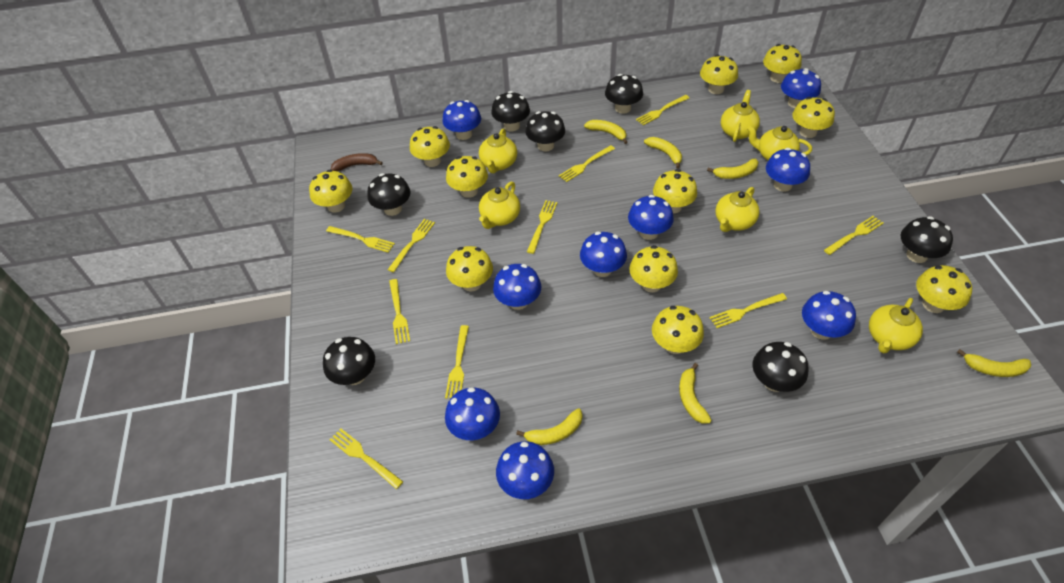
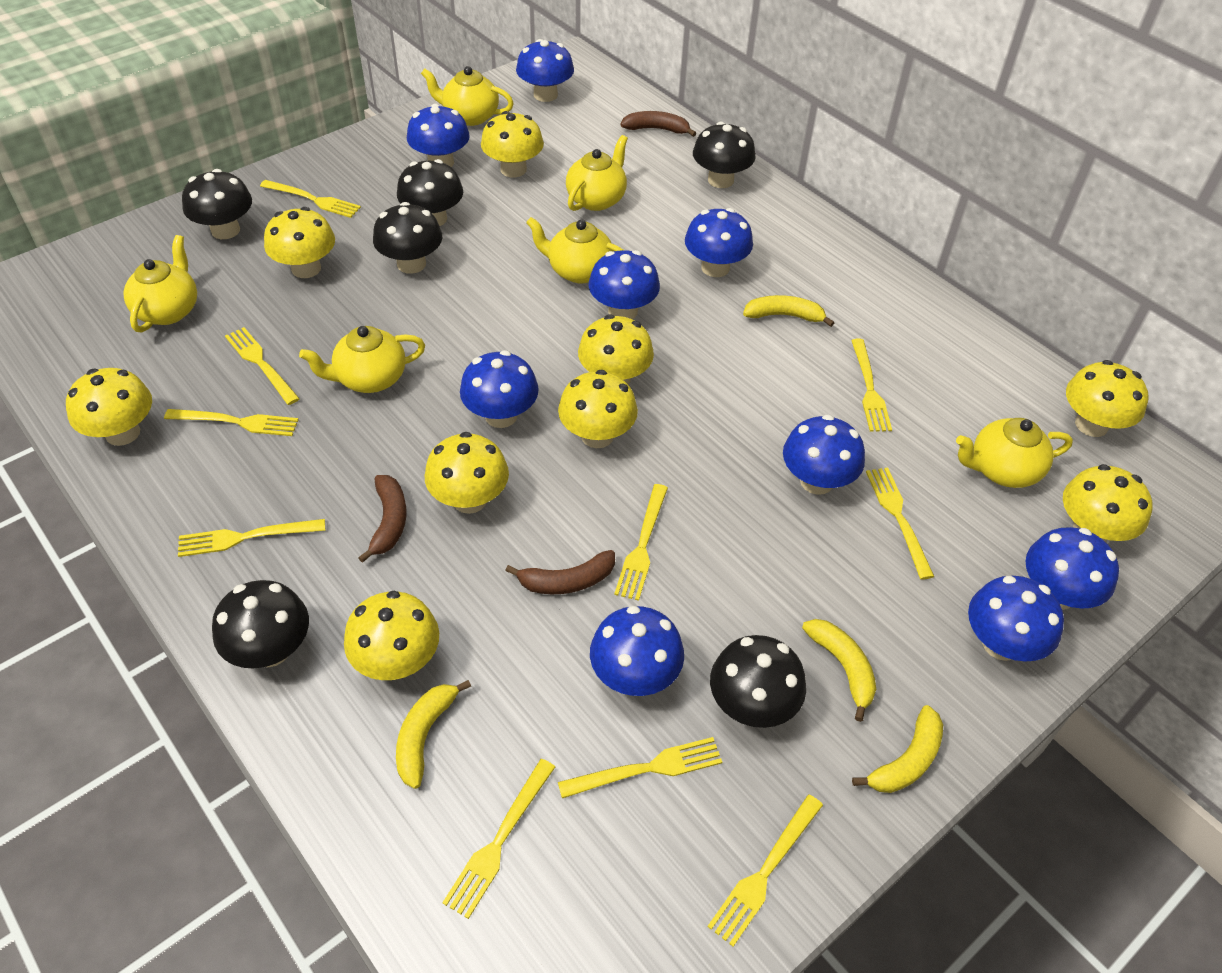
black mushroom: [323,337,375,385] [367,173,410,216] [491,91,530,132] [525,111,565,152] [605,74,643,114] [753,342,808,392] [901,216,953,263] = 7 -> [182,169,252,239] [212,580,309,669] [373,202,442,274] [397,159,463,226] [693,122,756,188] [710,635,806,728] = 6
brown banana: [331,153,383,171] = 1 -> [358,475,407,563] [505,550,615,594] [621,111,696,137] = 3
yellow banana: [516,408,583,445] [584,120,628,144] [644,137,682,169] [679,363,711,423] [707,159,759,179] [957,349,1031,377] = 6 -> [396,680,471,789] [743,295,834,327] [802,619,876,722] [852,705,943,793] = 4
yellow mushroom: [309,170,353,213] [410,126,450,167] [446,156,488,198] [446,246,493,292] [629,245,678,292] [652,306,704,354] [653,169,697,213] [700,55,738,94] [763,44,802,83] [792,97,835,138] [916,265,972,313] = 11 -> [66,368,152,446] [264,207,335,278] [344,591,439,680] [425,432,509,514] [481,111,544,178] [558,370,638,448] [578,315,654,385] [1063,464,1153,542] [1066,360,1149,437] = 9

